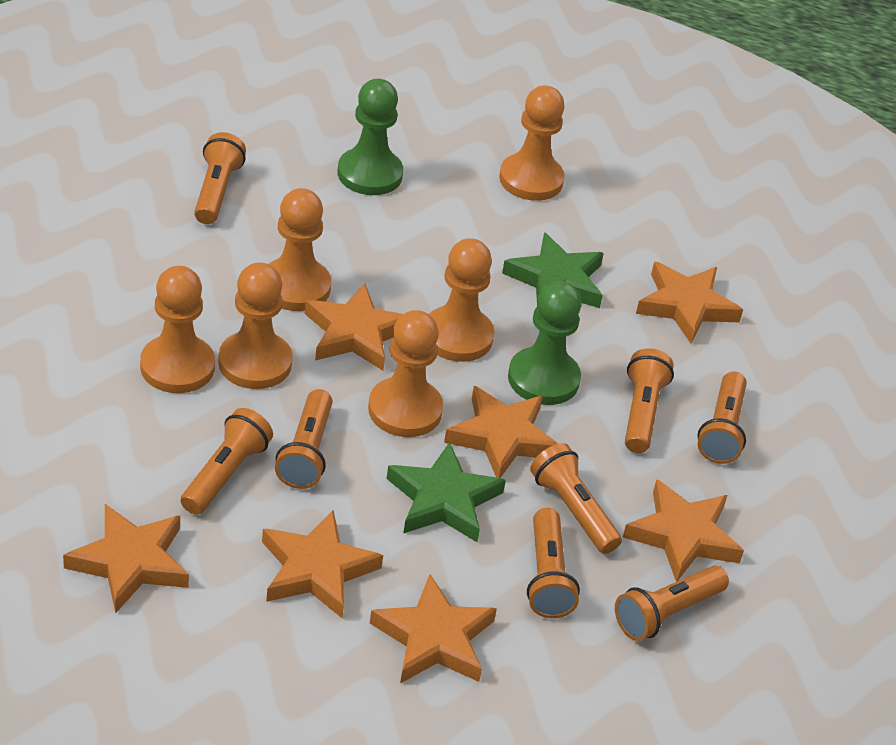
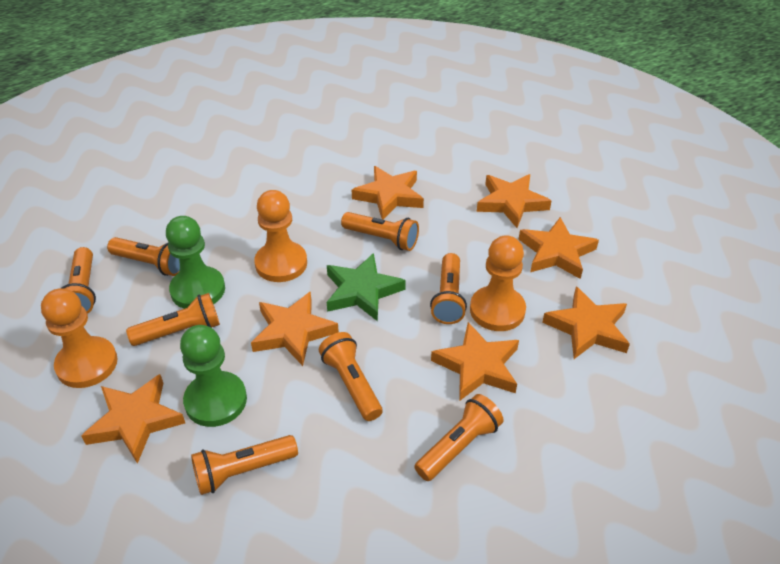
green star: [386,442,506,542] [502,232,604,308] = 2 -> [327,253,406,321] = 1
orange pawn: [140,266,215,393] [218,262,293,389] [269,188,331,311] [368,310,443,437] [429,238,494,362] [499,86,565,201] = 6 -> [41,288,118,388] [254,190,307,282] [470,235,526,331] = 3

